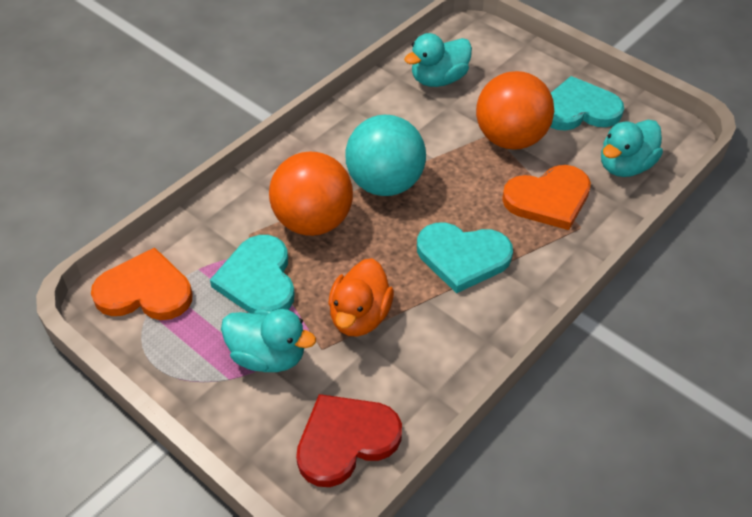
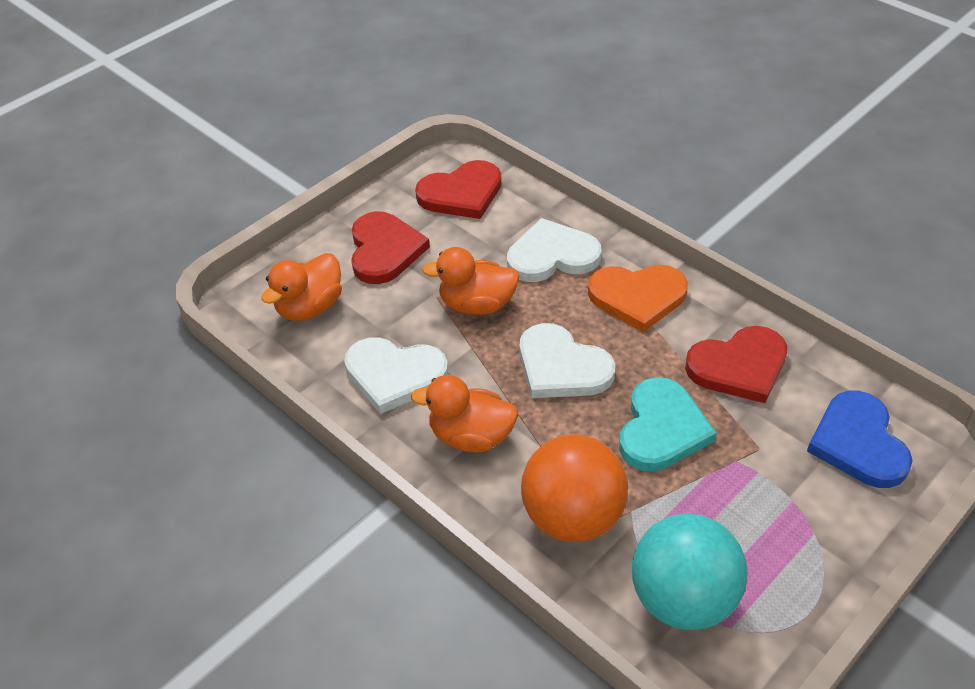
blue heart: none = 0 -> [807,391,913,488] = 1
orange ball: [269,152,353,236] [476,71,554,150] = 2 -> [521,435,628,542] = 1
orange duck: [328,258,394,337] = 1 -> [261,253,342,321] [411,375,518,452] [422,247,520,315] = 3
orange heart: [91,247,192,320] [502,165,591,230] = 2 -> [588,265,688,332] = 1
red heart: [296,394,402,487] = 1 -> [351,211,430,284] [415,160,501,219] [685,326,787,403] = 3
turquoise duck: [221,309,316,372] [404,33,472,87] [601,120,663,177] = 3 -> none = 0
turquoise heart: [210,235,295,314] [417,223,513,293] [550,76,624,131] = 3 -> [619,377,717,472] = 1
white heart: none = 0 -> [344,337,448,414] [507,218,602,282] [520,323,615,398] = 3

